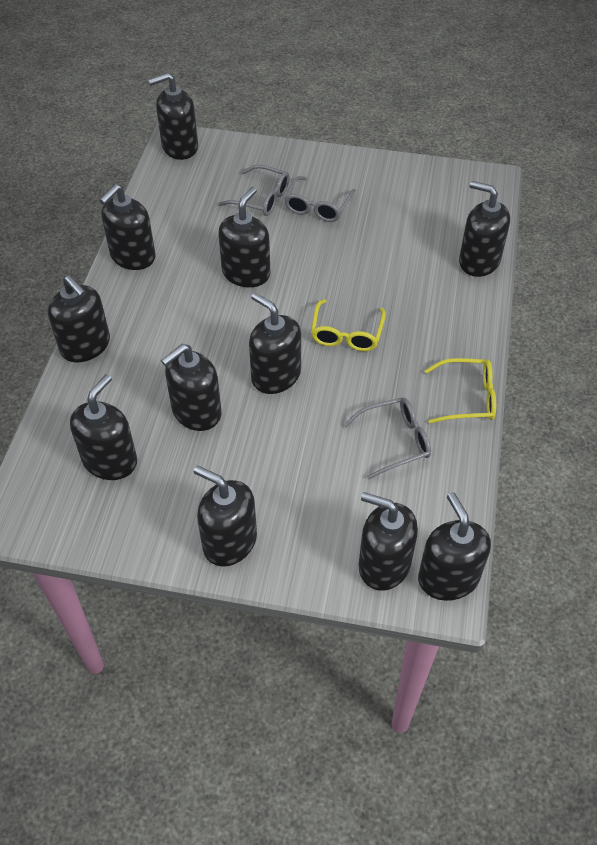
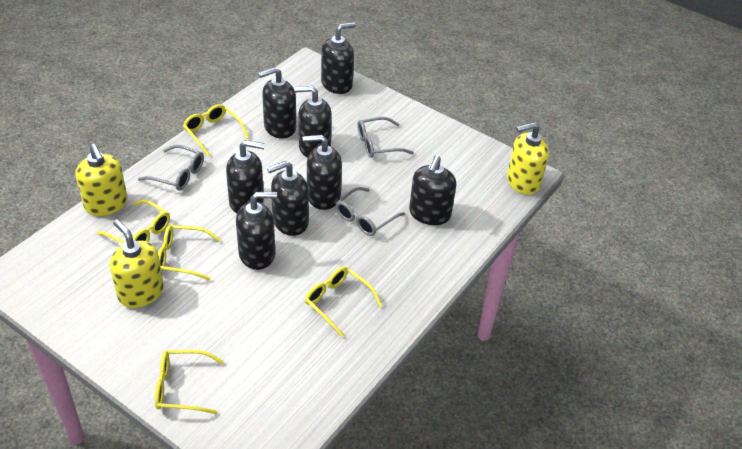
black soap dispenser: [48,275,110,363] [70,374,137,480] [99,184,155,270] [148,73,198,160] [161,344,222,431] [193,466,257,567] [218,187,270,287] [249,293,301,394] [359,492,418,591] [418,492,491,601] [459,181,510,277] = 11 -> [226,140,265,213] [236,192,277,270] [258,67,296,139] [267,161,309,236] [294,86,332,158] [303,135,342,210] [321,22,356,94] [409,155,456,225] = 8
yellow glasses: [311,299,386,351] [424,358,496,424] = 2 -> [97,200,170,244] [155,350,224,414] [158,225,221,280] [183,104,249,157] [305,267,382,338] = 5
yellow soap dispenser: none = 0 -> [75,144,128,216] [110,219,164,308] [507,122,549,195] = 3

